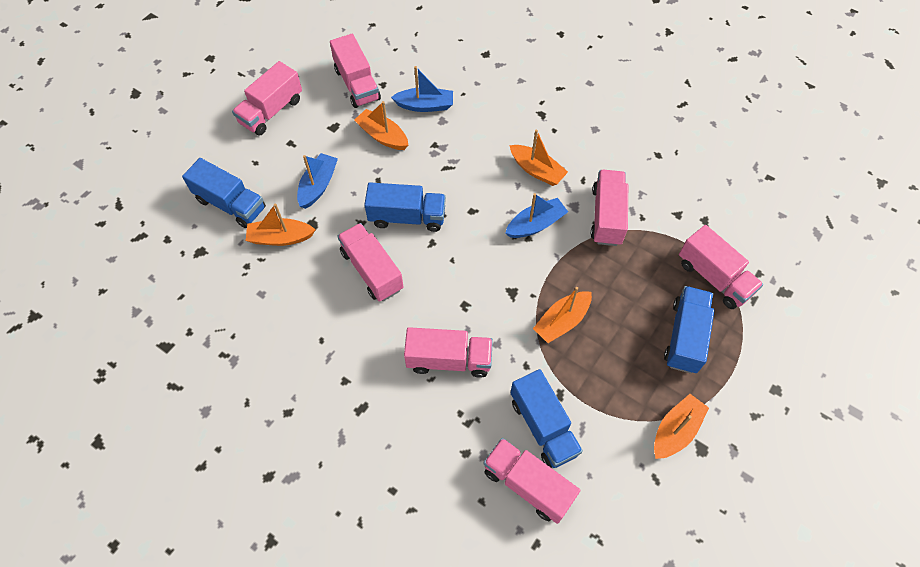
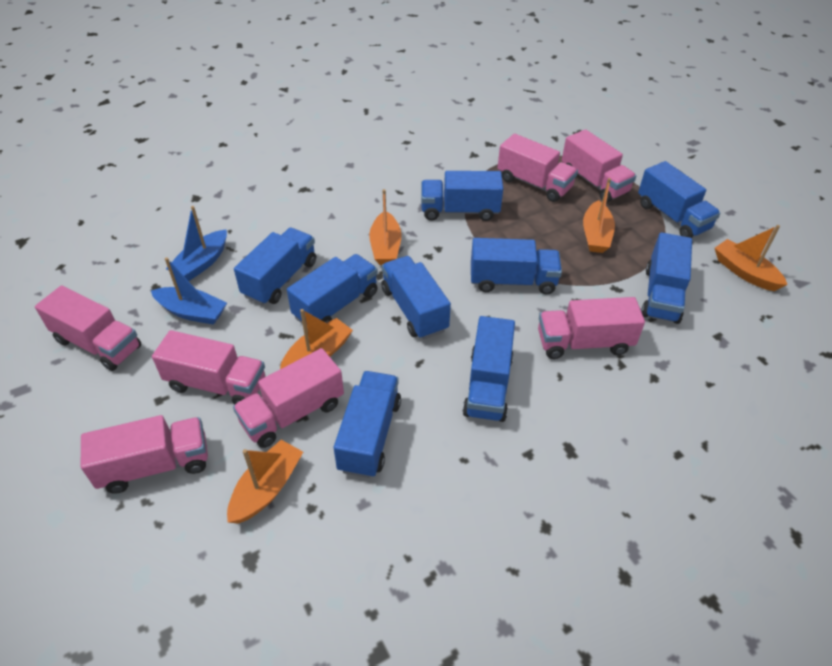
blue boat: [297,153,338,209] [391,66,453,112] [505,193,568,238] = 3 -> [151,257,227,325] [166,206,227,281] = 2
blue truck: [182,158,266,228] [364,183,446,232] [511,369,583,468] [664,286,714,374] = 4 -> [234,228,316,305] [287,254,378,326] [334,371,401,478] [381,256,451,339] [421,171,503,221] [463,316,515,422] [471,238,562,294] [638,161,721,238] [641,232,692,324] = 9

